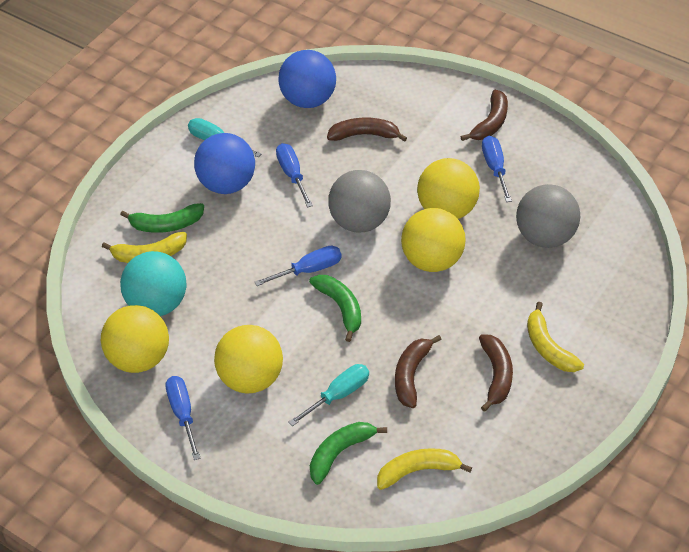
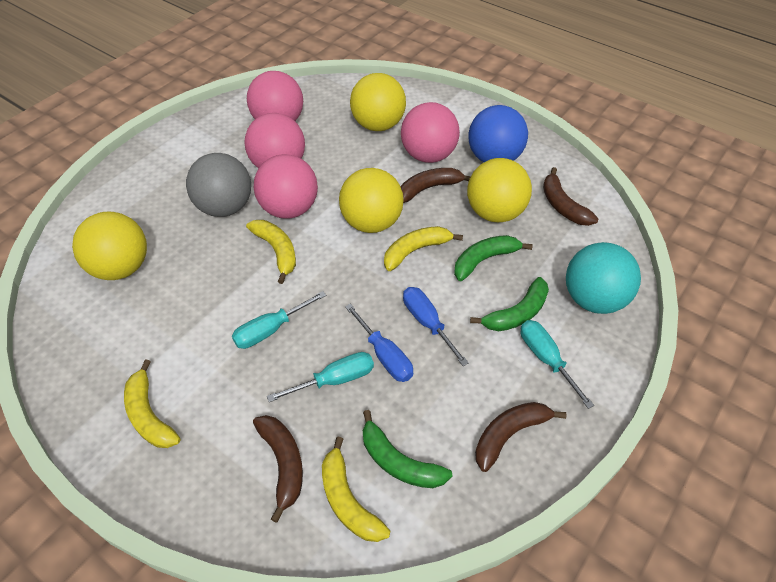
blue ball: [194,133,255,194] [278,50,336,108] = 2 -> [468,105,528,162] = 1
blue screwdriver: [165,376,201,460] [255,246,342,286] [276,143,313,207] [482,136,512,202] = 4 -> [345,304,413,382] [403,287,469,366] = 2
grey ball: [328,170,391,233] [516,184,580,248] = 2 -> [186,153,251,217] = 1
pink ball: none = 0 -> [244,113,305,169] [247,71,303,121] [254,154,318,219] [401,102,460,163] = 4
turquoise screwdriver: [188,118,261,157] [288,364,369,426] = 2 -> [232,291,326,349] [267,352,374,402] [520,320,594,409] = 3
yellow banana: [102,232,187,263] [377,448,472,490] [527,302,584,372] = 3 -> [124,359,180,448] [246,220,296,284] [322,437,390,542] [384,226,463,271] = 4

